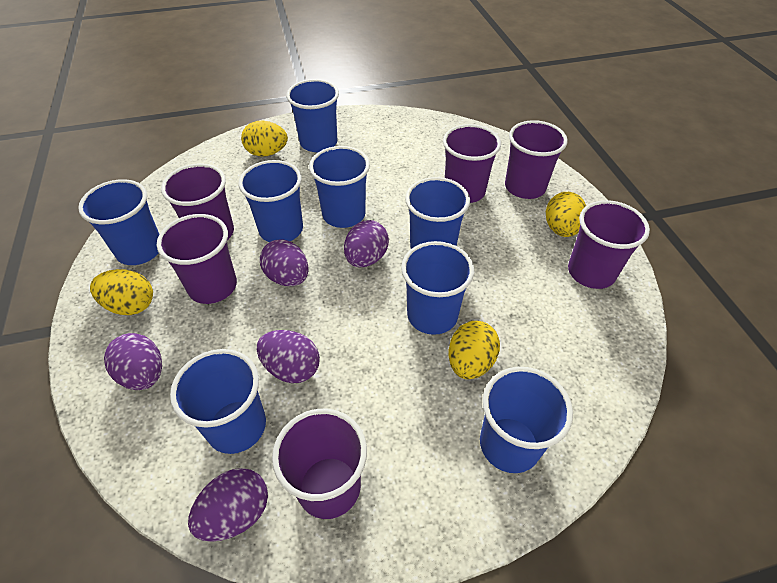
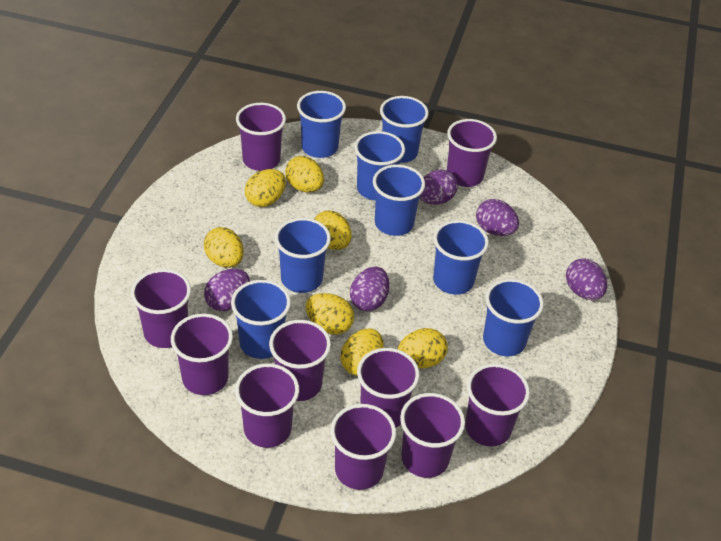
purple cup: [157,214,237,304] [161,164,234,240] [272,409,367,519] [443,124,501,203] [505,120,568,199] [568,200,650,289] = 6 -> [131,269,191,348] [171,314,233,395] [235,363,299,448] [236,103,286,171] [269,320,331,401] [330,404,396,490] [357,348,420,428] [400,393,465,478] [447,119,497,187] [465,364,530,446] = 10
yellow egg: [90,269,153,315] [241,120,288,157] [448,321,500,379] [546,192,586,237] = 4 -> [204,227,244,268] [245,169,286,207] [285,156,324,192] [306,293,354,335] [314,211,352,250] [341,328,384,376] [398,328,448,368] = 7

